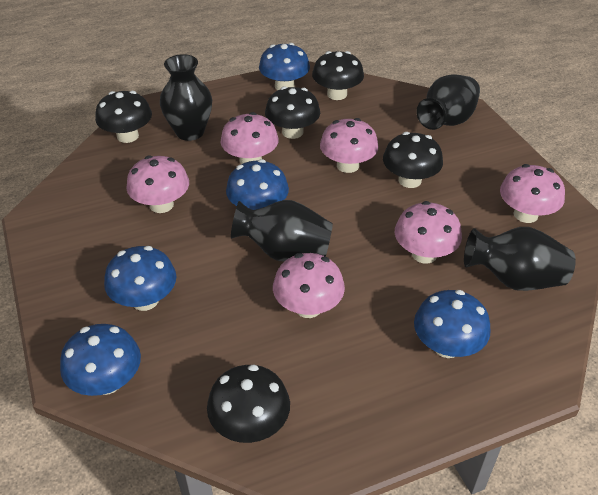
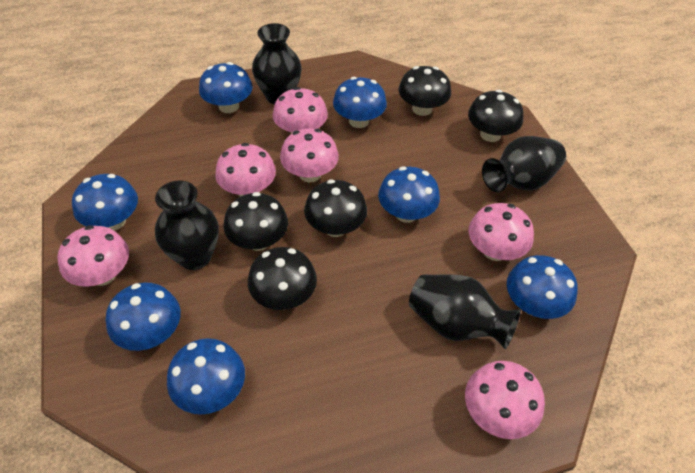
blue mushroom: [60,324,141,396] [104,246,177,311] [226,159,289,210] [259,43,310,90] [414,290,491,358] = 5 -> [72,174,138,231] [106,282,181,351] [167,338,245,415] [199,62,252,113] [333,77,387,128] [378,166,440,223] [507,255,578,319] = 7

